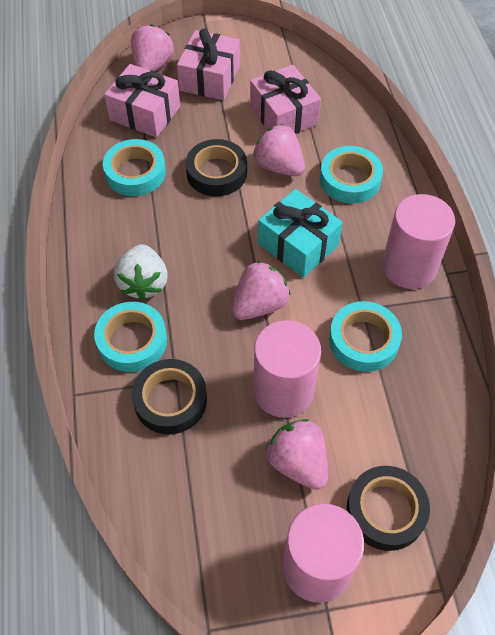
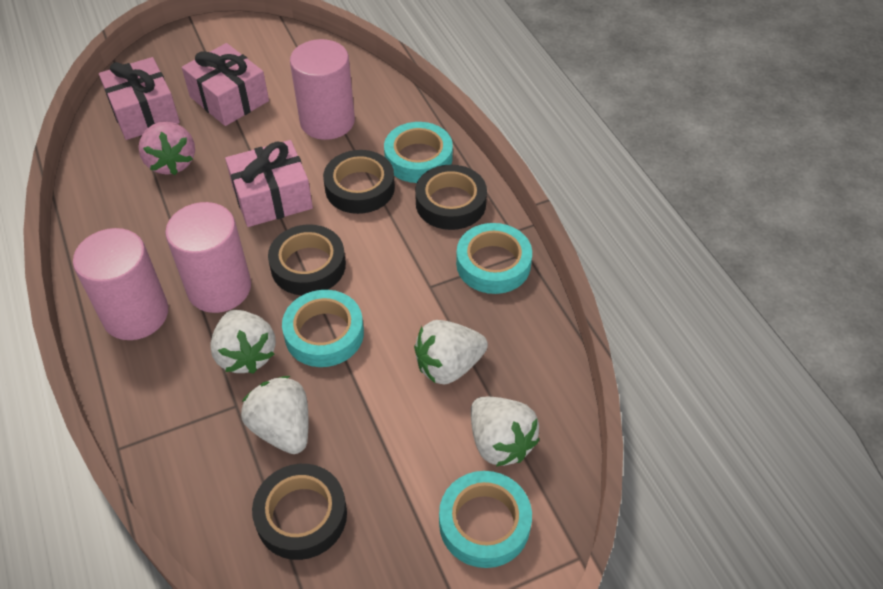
black tape: [132,359,207,434] [186,139,247,196] [346,466,430,551] = 3 -> [252,464,347,560] [268,224,346,295] [323,150,395,214] [415,165,487,230] = 4
pink strawberry: [131,24,174,71] [232,261,290,320] [253,124,305,176] [266,419,328,490] = 4 -> [138,121,195,175] = 1
turquoise gift: [258,189,343,278] = 1 -> none = 0
white strawberry: [114,244,168,300] = 1 -> [210,310,276,374] [241,376,308,454] [414,320,488,385] [471,397,540,467] = 4

